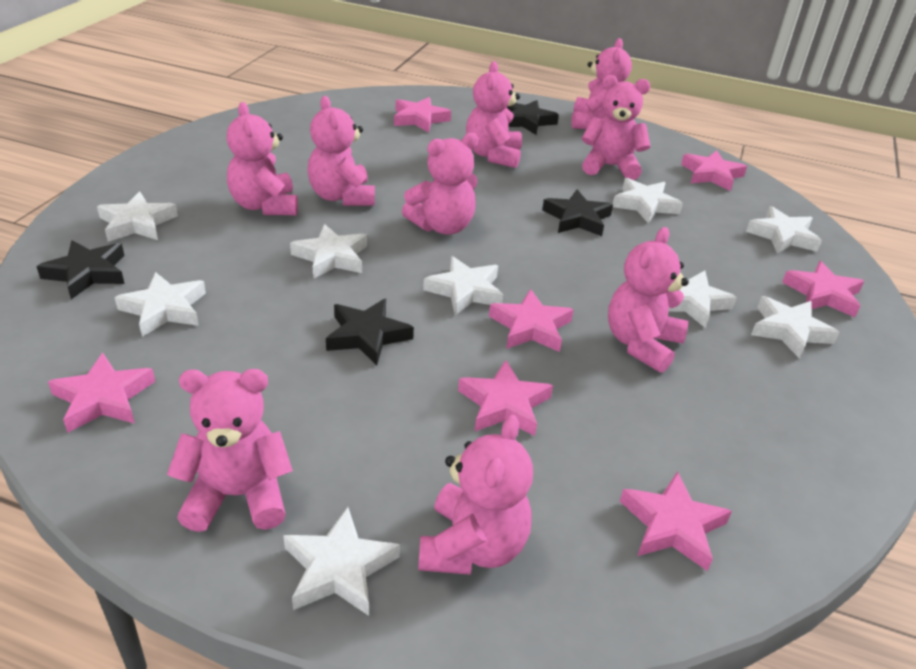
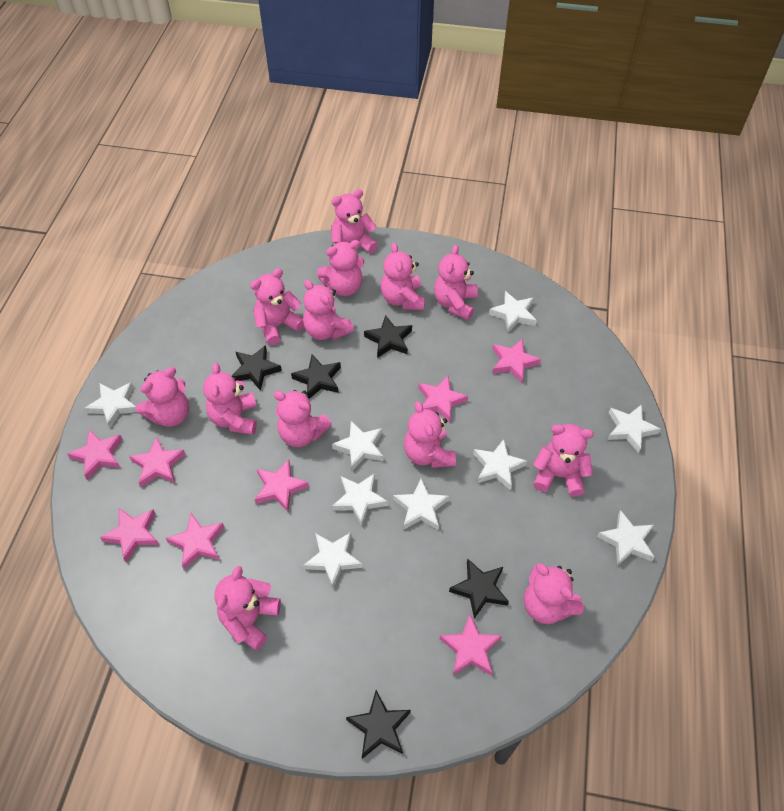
black star: [36,240,125,299] [326,298,414,365] [507,100,559,135] [542,189,613,236] = 4 -> [232,345,282,391] [291,355,341,399] [346,690,411,759] [364,315,412,358] [449,559,509,619] = 5
pink star: [48,353,155,433] [394,97,451,133] [458,360,553,436] [489,289,574,352] [620,471,732,571] [681,150,747,191] [782,261,864,317] = 7 -> [67,429,123,480] [100,508,159,562] [129,437,186,487] [166,513,224,569] [255,459,309,512] [419,376,468,422] [440,615,502,676] [492,338,541,383] = 8
pink teddy bear: [167,369,293,532] [227,102,298,215] [308,96,375,206] [402,133,478,235] [418,415,533,575] [466,61,522,168] [571,38,632,129] [582,75,651,180] [608,227,689,373] = 9 -> [136,367,189,427] [203,363,257,435] [215,566,281,651] [250,268,304,345] [274,390,332,447] [303,280,354,340] [317,240,364,296] [331,189,378,253] [381,242,425,310] [404,401,456,468] [434,245,478,320] [524,563,584,624] [533,424,594,497] = 13

